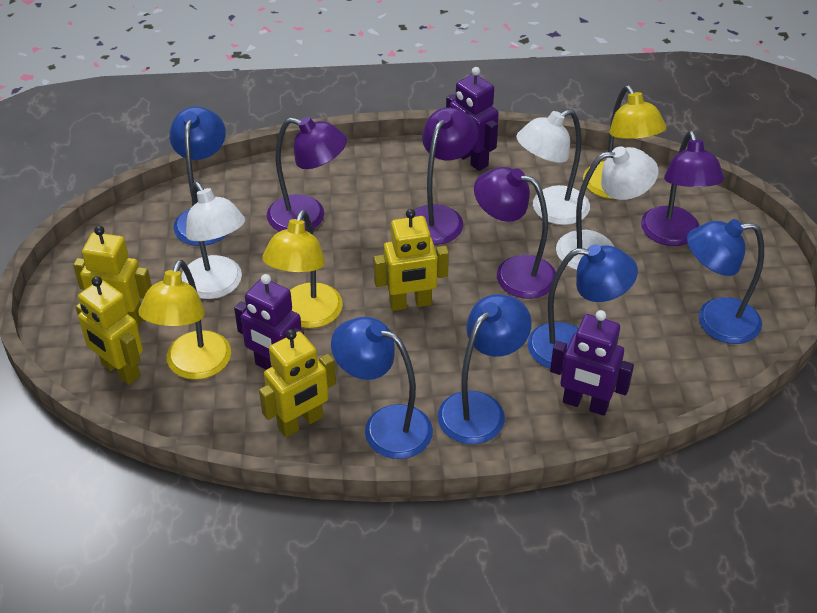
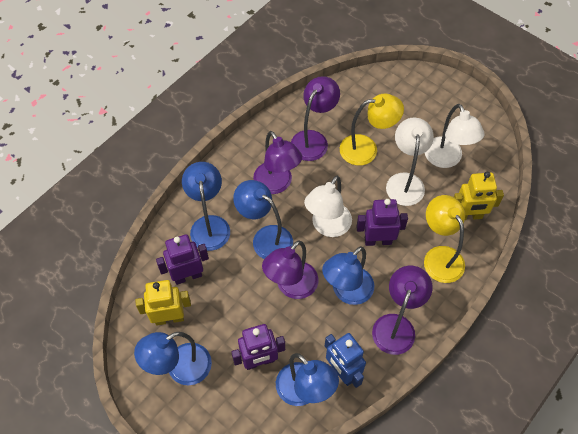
blue robot: none = 0 -> [325,333,366,388] = 1
yellow lamp: [138,260,231,380] [262,210,343,328] [583,85,666,199] = 3 -> [340,94,404,166] [424,195,465,283] = 2
yellow robot: [73,226,152,328] [75,276,143,385] [259,329,336,437] [374,209,449,311] = 4 -> [135,280,191,326] [454,172,504,220] = 2

